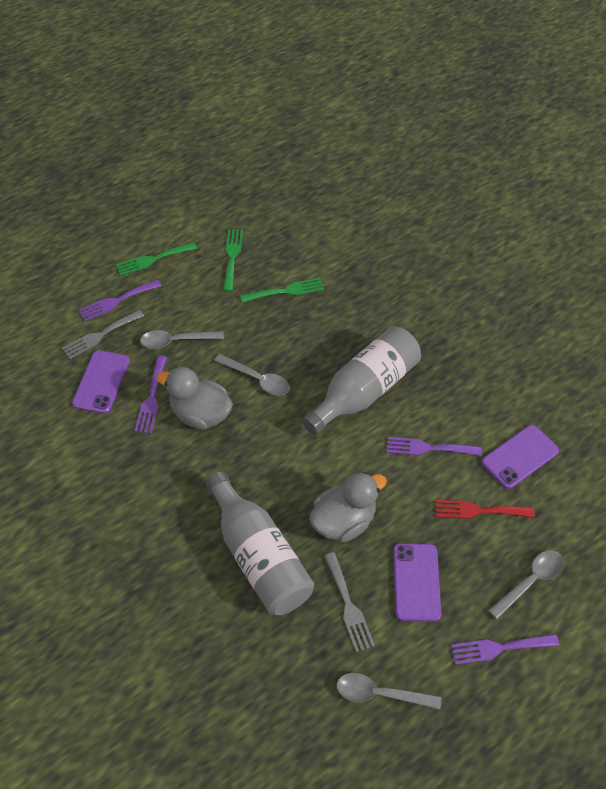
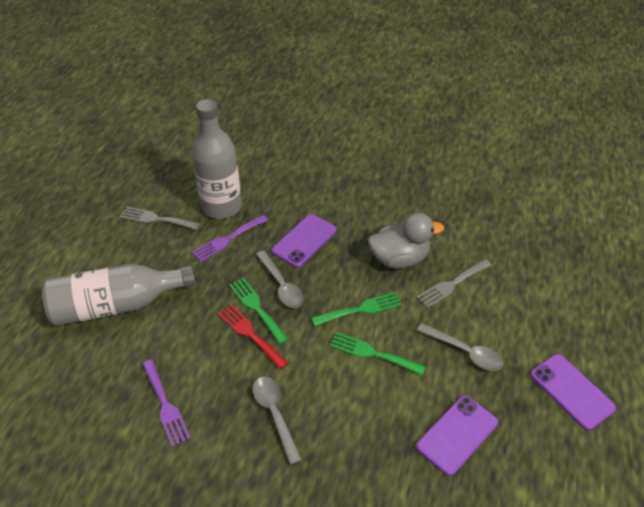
grey duck: [157,367,233,430] [309,472,387,542] = 2 -> [368,213,444,269] = 1
grey spoon: [140,330,224,349] [214,354,290,396] [336,673,441,710] [488,550,564,620] = 4 -> [253,376,302,465] [256,251,304,308] [417,323,504,371] = 3
purple fork: [79,279,161,321] [134,356,167,434] [387,437,482,456] [451,634,559,665] = 4 -> [142,359,191,447] [192,215,268,262] = 2

